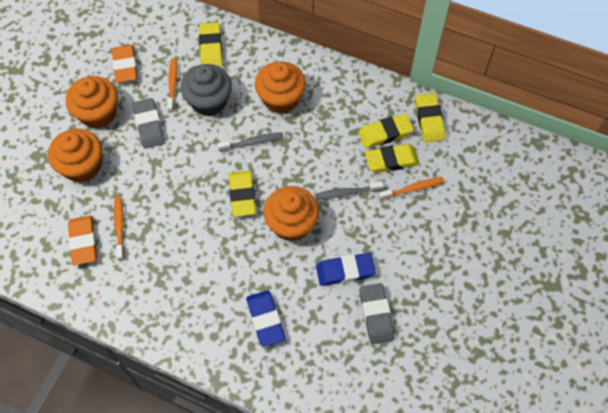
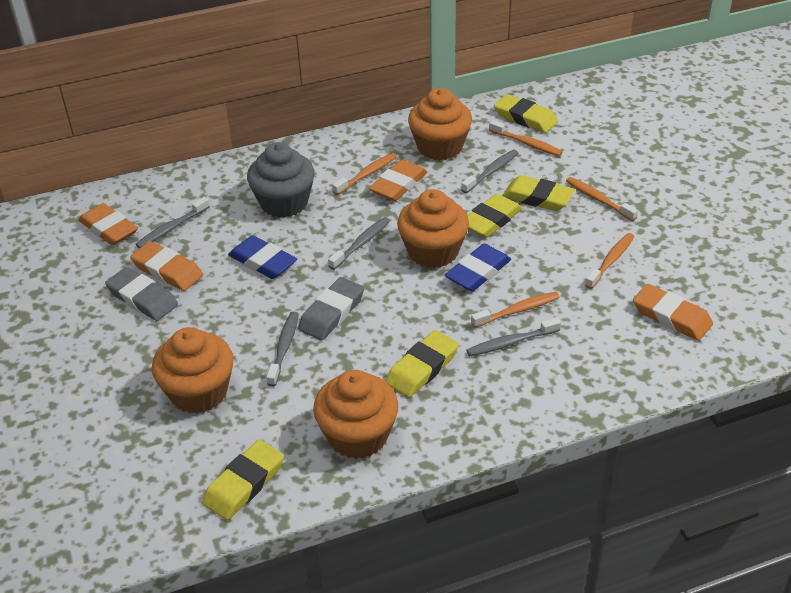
grey toothbrush: [217,132,283,151] [315,182,384,199] = 2 -> [135,197,210,248] [266,312,299,386] [328,217,390,270] [461,150,518,193] [466,318,561,356] = 5
orange eraser: [68,215,97,265] [112,45,138,83] = 2 -> [78,203,138,245] [130,241,203,291] [369,160,427,201] [633,284,713,341] = 4
orange toothbrush: [114,196,125,261] [167,58,178,113] [378,177,444,200] = 3 -> [332,153,397,195] [471,292,560,328] [489,120,563,156] [566,177,638,221] [585,233,634,289] = 5

